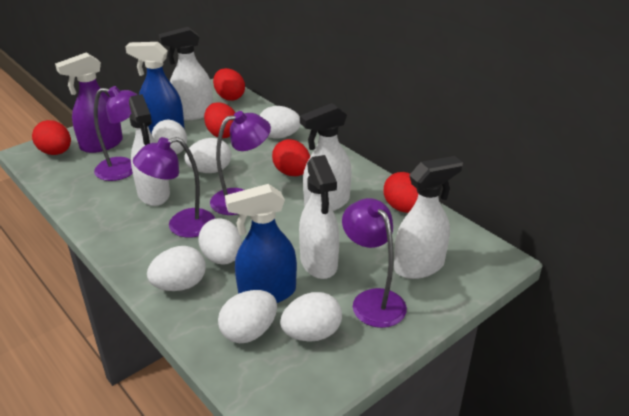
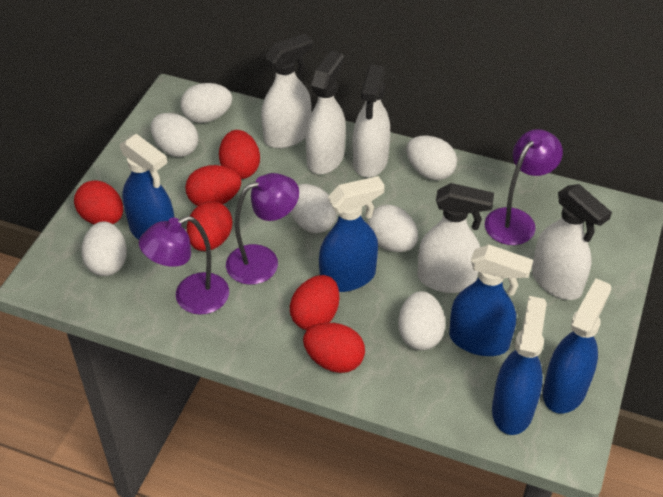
blue spray bottle: [125,42,185,134] [225,184,297,303] = 2 -> [120,134,175,240] [319,176,385,292] [449,244,533,356] [492,296,547,435] [543,278,612,414] = 5
purple lamp: [94,86,138,181] [133,137,215,238] [210,111,271,215] [342,198,407,328] = 4 -> [139,216,229,315] [226,173,299,285] [485,129,563,245] = 3
purple spray bottle: [55,52,123,153] = 1 -> none = 0
red egg: [32,120,71,155] [204,102,235,138] [213,68,245,101] [272,139,310,176] [384,172,418,213] = 5 -> [74,180,123,225] [185,165,241,206] [187,201,232,251] [219,130,260,179] [290,275,339,330] [303,323,365,373] = 6

